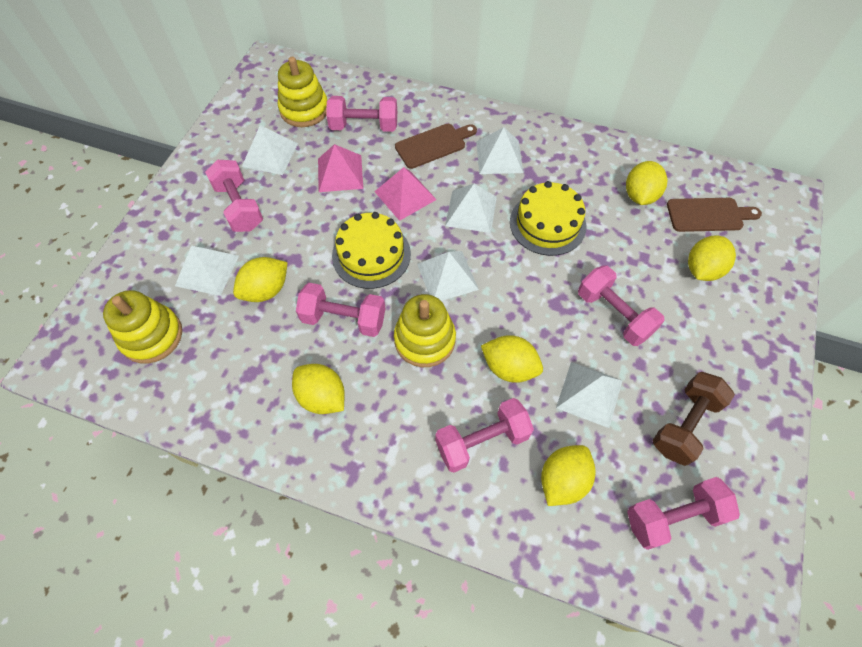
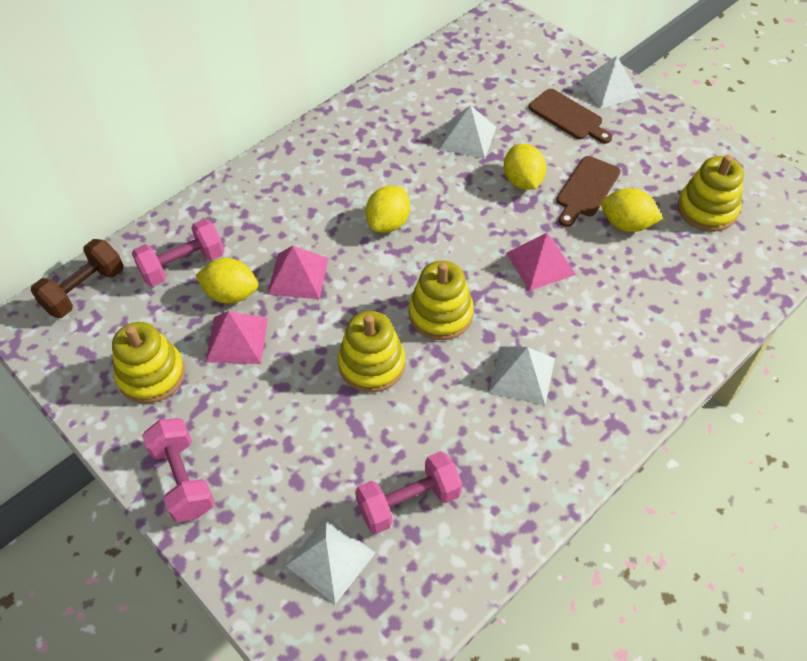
pink dumbbell: [205,160,263,232] [296,283,386,337] [326,96,397,132] [435,398,534,473] [578,265,665,346] [627,477,740,550] = 6 -> [132,219,225,287] [142,418,215,522] [355,451,462,534] = 3
pink pyramid: [318,144,363,192] [374,167,437,221] = 2 -> [206,311,268,364] [267,246,328,299] [506,233,576,291] = 3
white pyramid: [175,245,239,296] [242,125,298,175] [417,251,479,301] [445,184,497,233] [476,127,523,174] [556,362,623,428] = 6 -> [286,517,375,604] [440,105,496,159] [489,346,555,405] [579,56,640,109] = 4
yellow cake: [332,212,411,289] [510,181,587,256] = 2 -> none = 0
yellow lemon: [233,257,288,302] [292,364,345,414] [481,335,543,383] [541,445,595,506] [626,161,668,205] [688,236,736,281] = 6 -> [195,258,258,304] [366,186,410,233] [504,144,546,190] [601,188,663,232] = 4
yellow stacking toy: [103,290,182,363] [278,57,327,127] [394,294,456,367] = 3 -> [112,322,185,403] [338,311,405,393] [409,261,474,340] [678,155,744,232] = 4

